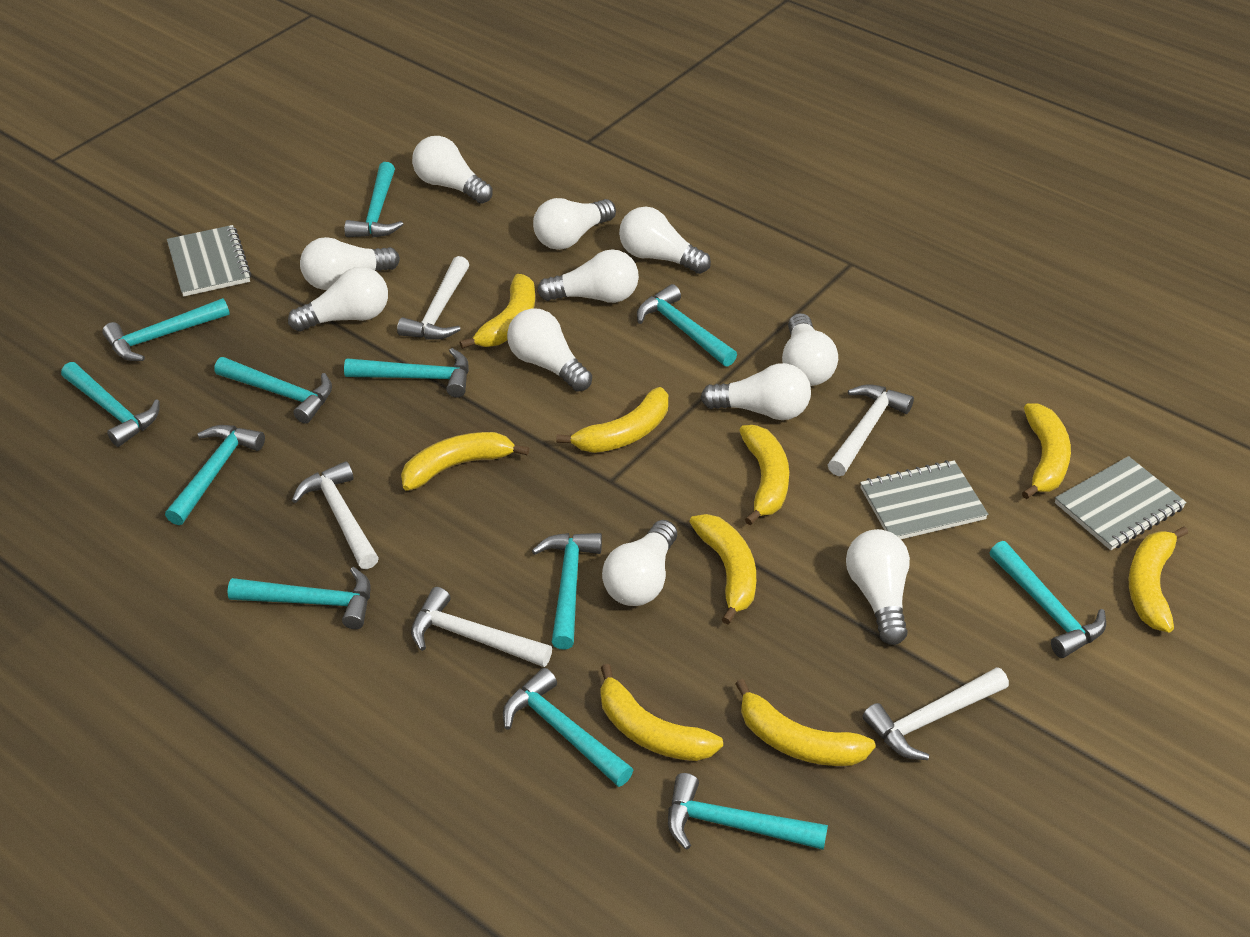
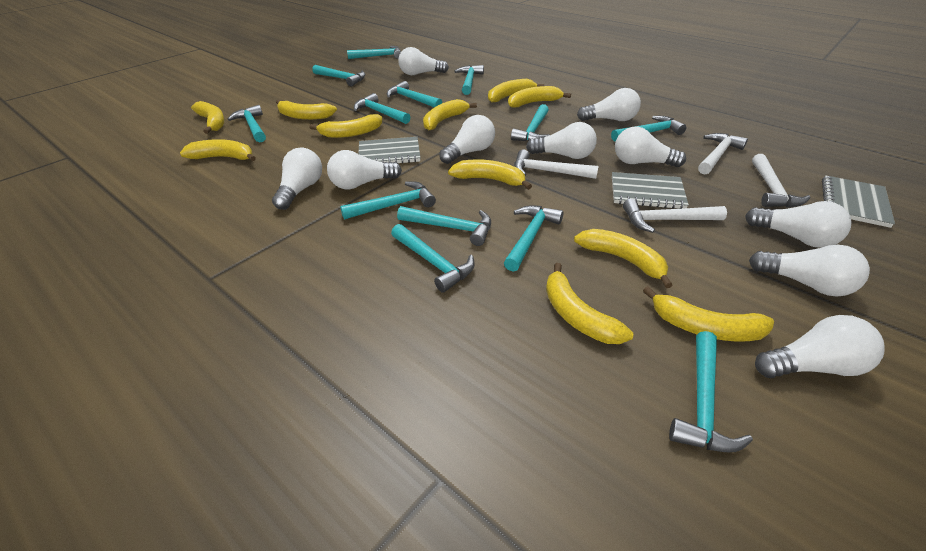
turquoise hammer: [61,362,160,447] [102,298,230,361] [165,425,265,525] [214,357,332,424] [227,567,371,629] [344,162,403,238] [344,348,469,398] [503,668,633,787] [532,533,602,650] [637,284,737,367] [668,773,828,850] [989,541,1106,658] = 12 -> [227,105,266,142] [312,65,365,86] [340,181,436,220] [347,46,401,59] [354,93,410,124] [386,81,442,107] [391,224,475,293] [397,206,491,246] [454,65,484,95] [504,205,564,272] [511,104,549,141] [611,116,686,142] [669,331,753,452] = 13
white hammer: [292,461,379,569] [397,256,469,340] [411,587,552,667] [828,384,914,476] [863,667,1009,760] = 5 -> [514,149,598,179] [623,199,727,233] [698,133,748,175] [752,154,810,208] = 4
white light bulb: [288,267,388,331] [300,237,400,290] [412,136,493,204] [507,308,592,392] [533,198,616,250] [537,249,639,303] [602,520,677,606] [619,207,711,274] [701,363,811,420] [782,313,838,386] [846,529,910,645] = 11 -> [272,148,322,210] [327,150,402,190] [398,47,449,75] [439,115,495,164] [526,122,597,159] [577,88,641,121] [615,126,686,167] [745,201,852,248] [749,245,870,296] [755,315,885,378] = 10
yellow banana: [401,432,529,491] [460,274,535,349] [556,387,668,453] [601,664,723,761] [690,514,756,625] [735,679,876,766] [739,425,789,525] [1022,403,1071,499] [1129,526,1188,633] = 9 -> [180,139,256,161] [191,101,225,134] [276,100,337,120] [309,114,382,138] [423,99,477,130] [448,159,532,190] [488,79,544,103] [508,86,571,108] [546,263,633,344] [574,229,672,288] [643,286,774,342] = 11

